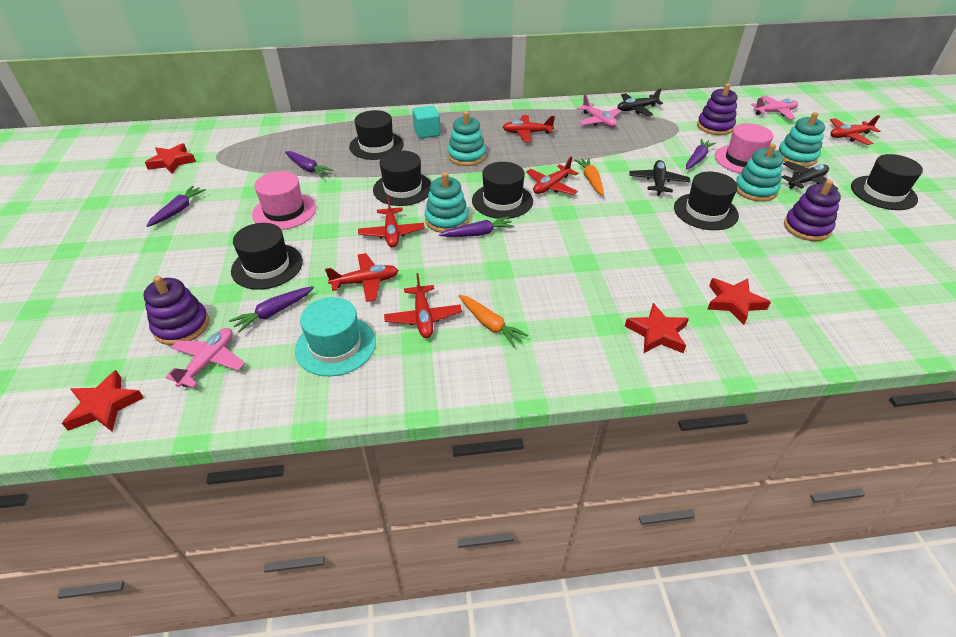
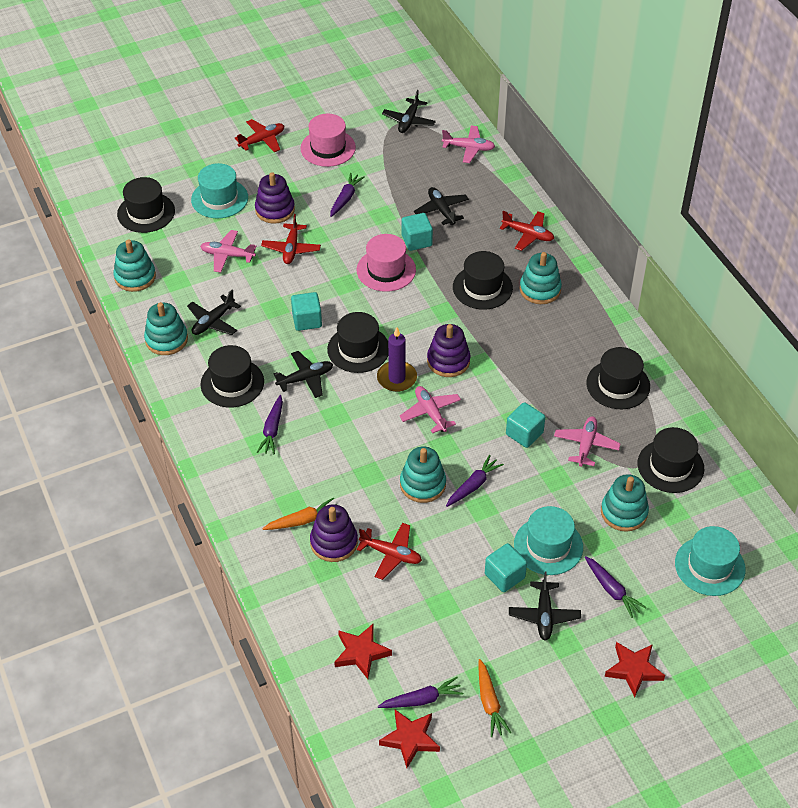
black plane: [617,88,663,116] [629,160,690,196] [782,161,838,190] = 3 -> [187,290,241,335] [274,351,333,398] [382,90,436,133] [414,187,469,225] [509,572,581,641] = 5
pink plane: [165,328,245,388] [577,95,621,127] [751,96,798,120] = 3 -> [200,230,256,273] [399,386,461,433] [442,126,495,163] [554,416,620,467] = 4
purple candle: none = 0 -> [377,327,417,392] = 1
red plane: [325,253,398,302] [358,196,425,247] [384,273,462,338] [503,115,555,142] [526,157,578,195] [830,115,880,145] = 6 -> [235,119,284,152] [261,214,321,264] [356,523,422,580] [500,211,554,251] = 4
red star: [62,370,144,431] [145,143,196,174] [625,303,689,353] [707,278,771,325] = 4 -> [334,624,392,679] [379,710,440,768] [605,642,665,697] = 3
turquoise cube: [412,105,441,139] = 1 -> [291,292,322,331] [402,213,433,251] [485,543,527,592] [506,402,545,448] = 4
turquoise hat: [295,297,376,376] = 1 -> [191,163,248,218] [514,506,583,575] [675,526,746,596] = 3
turquoise stacking toy: [425,172,469,233] [448,111,486,166] [736,143,784,202] [778,112,825,167] = 4 -> [113,240,156,292] [144,302,188,355] [400,447,446,503] [520,252,562,304] [601,474,649,532] = 5

